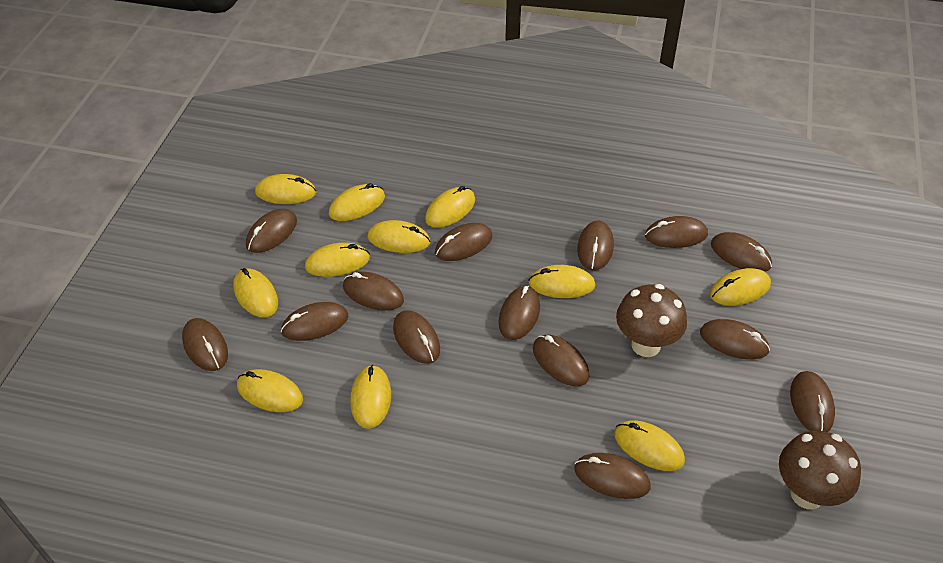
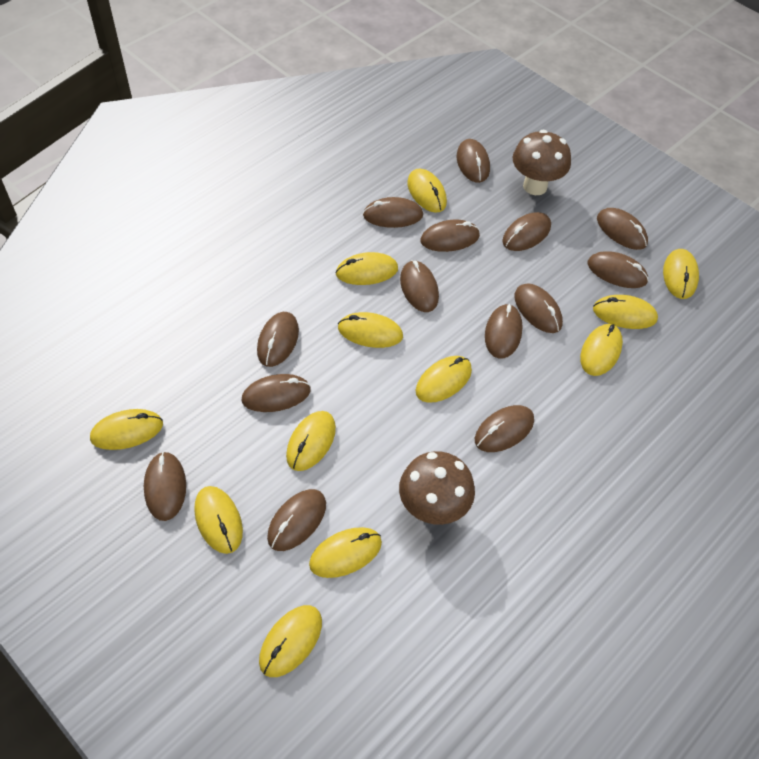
yellow mouse: [233,268,278,317] [237,369,303,412] [255,174,316,204] [305,242,370,277] [329,183,385,221] [350,365,391,429] [368,220,430,253] [425,186,475,228] [528,265,595,298] [614,420,685,471] [710,268,771,306] = 11 -> [90,409,163,450] [194,486,243,554] [259,605,322,677] [286,411,336,471] [309,527,382,578] [335,252,398,285] [338,312,403,348] [407,168,447,213] [416,356,472,403] [580,324,623,376] [593,295,658,329] [663,249,699,299] = 12

